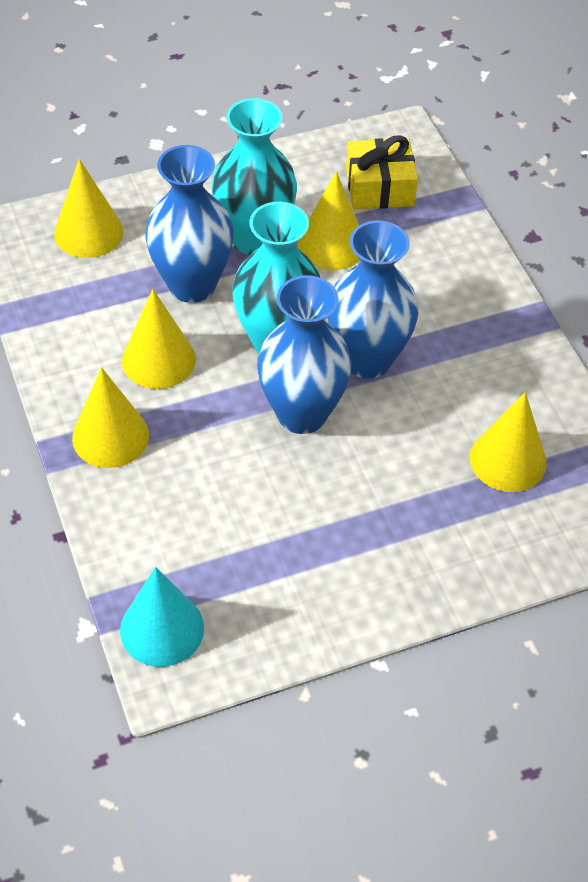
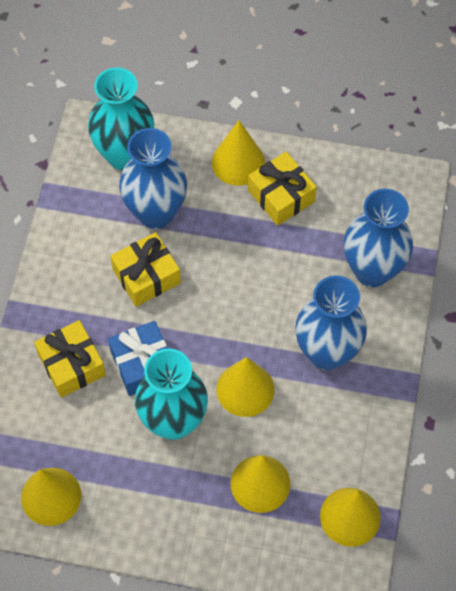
blue gift: none = 0 -> [108,321,167,396] = 1
turquoise cone: [120,567,204,667] = 1 -> none = 0
yellow gift: [346,135,418,210] = 1 -> [34,320,106,398] [110,232,181,307] [248,152,317,226] = 3

